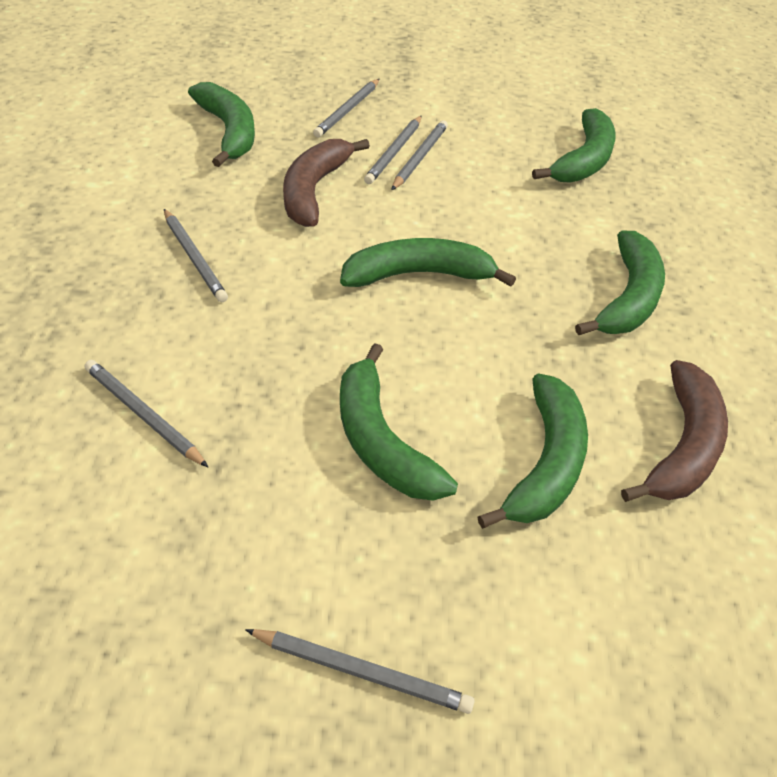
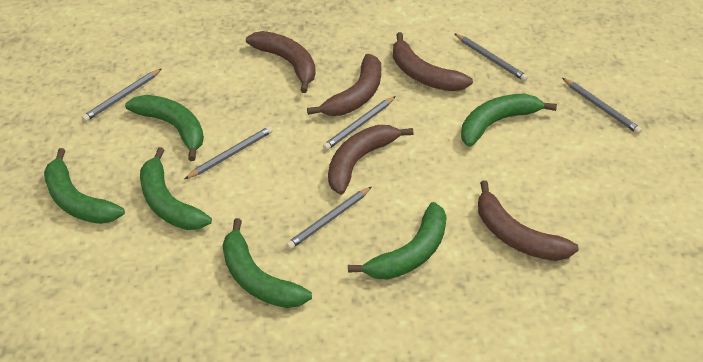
brown banana: [283,139,370,227] [621,360,728,502] = 2 -> [246,31,316,93] [307,54,381,116] [328,125,413,195] [393,32,473,91] [478,180,579,261] = 5

